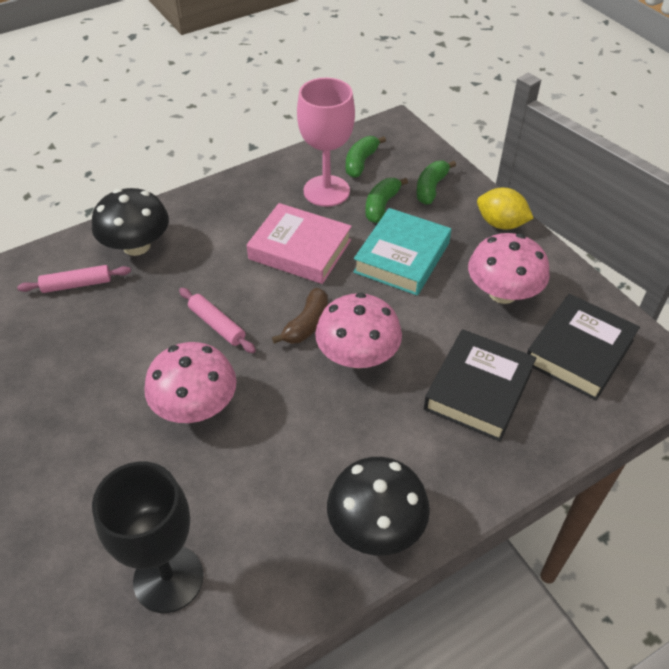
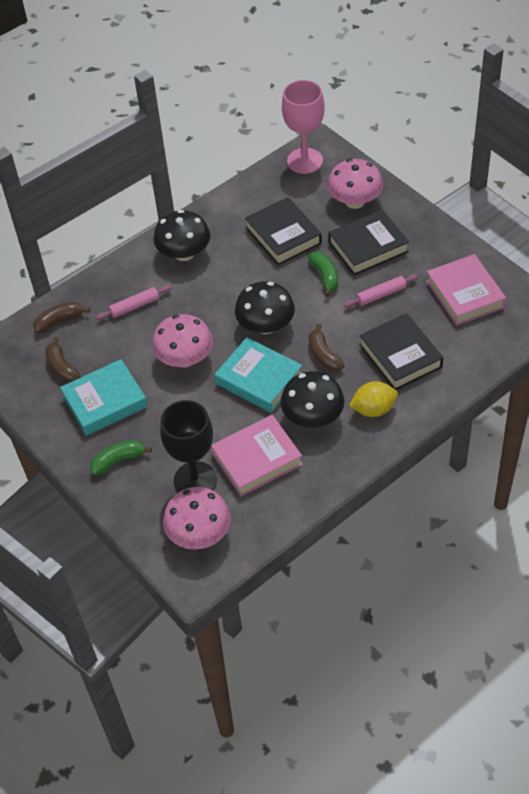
black book: [424,329,536,441] [527,294,640,400] = 2 -> [245,197,322,265] [328,210,409,275] [359,313,443,390] = 3
black mushroom: [92,188,169,256] [327,457,430,555] = 2 -> [154,210,210,261] [235,281,295,334] [280,371,344,428] = 3
brown banana: [272,288,328,344] = 1 -> [33,302,90,333] [45,337,81,383] [309,324,344,371] = 3
green banana: [346,136,386,178] [365,178,408,223] [416,161,456,205] = 3 -> [90,440,152,475] [308,252,338,296] = 2
pink book: [247,203,352,284] = 1 -> [211,415,303,496] [426,254,506,326] = 2
turquoise book: [353,208,451,296] = 1 -> [60,359,148,436] [215,337,302,413] = 2

